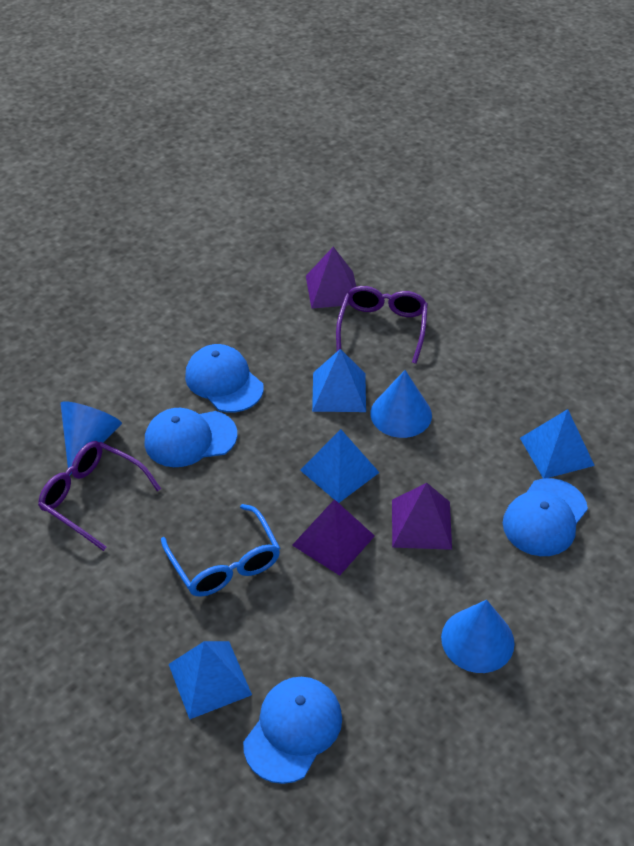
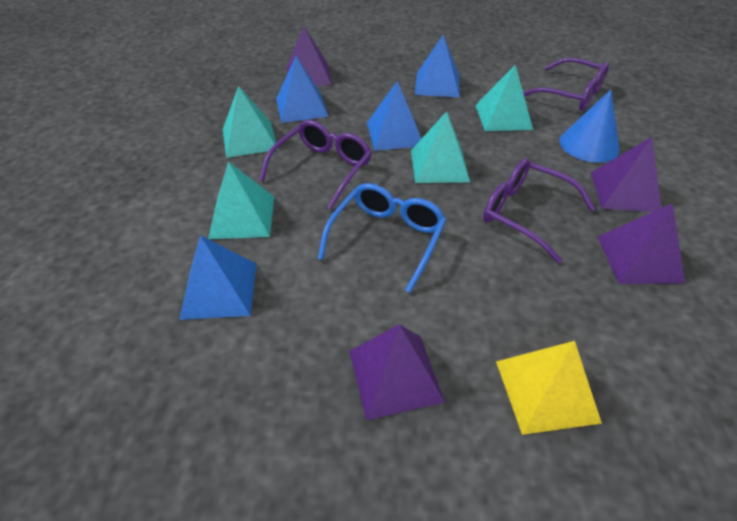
blue cap: [145,408,237,467] [185,344,264,413] [243,677,342,784] [503,478,588,556] = 4 -> none = 0
blue cone: [60,401,122,476] [370,370,432,438] [441,600,515,673] = 3 -> [560,90,620,163] = 1
purple glasses: [38,441,161,551] [336,286,428,364] = 2 -> [259,120,372,209] [483,158,596,263] [523,58,609,111] = 3
purple pyramid: [292,499,375,576] [306,247,356,309] [392,483,452,550] = 3 -> [287,26,332,86] [349,324,445,420] [591,137,661,212] [597,203,685,284] = 4
turquoise pyramid: none = 0 -> [208,162,274,239] [223,86,278,158] [411,111,470,183] [475,65,533,131] = 4
yellow pyramid: none = 0 -> [496,341,602,435] = 1

